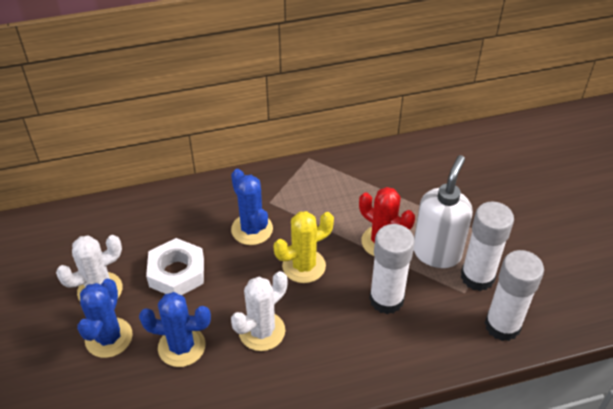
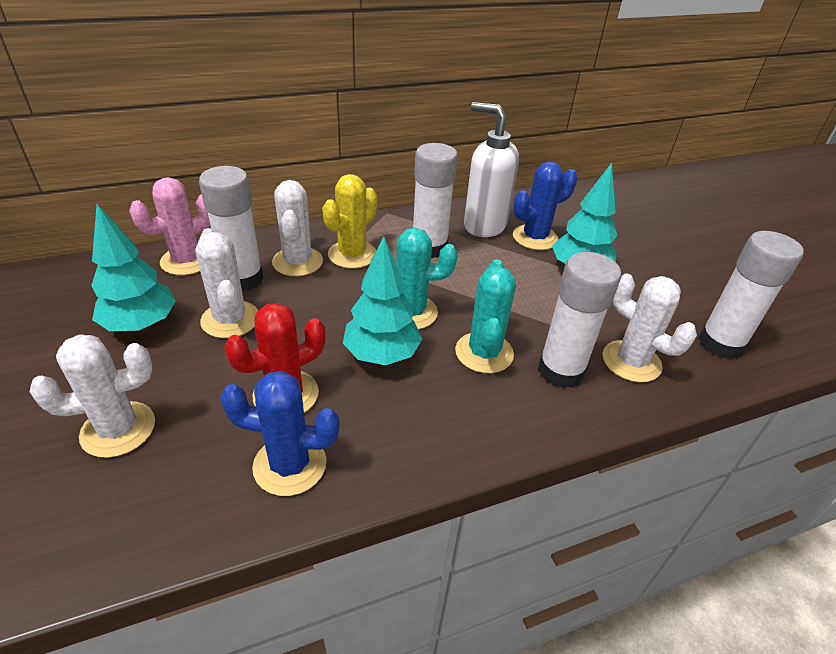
blue cactus: [77,279,133,358] [139,292,211,367] [231,169,273,245] = 3 -> [220,371,340,496] [513,162,578,250] = 2
pink cactus: none = 0 -> [129,177,210,275] = 1
turquoise cactus: none = 0 -> [370,228,457,330] [455,260,516,373] = 2
turquoise tree: none = 0 -> [91,204,176,332] [343,236,422,365] [552,163,617,264] = 3
white cactus: [56,235,122,301] [231,271,287,351] = 2 -> [30,334,155,458] [196,228,258,338] [272,180,323,276] [603,274,697,382] = 4
white glue stick: [369,224,415,314] [461,202,514,291] [485,250,544,341] = 3 -> [199,166,264,292] [413,143,458,259] [538,252,622,388] [698,231,804,359] = 4
white nut: [146,238,204,295] = 1 -> none = 0

